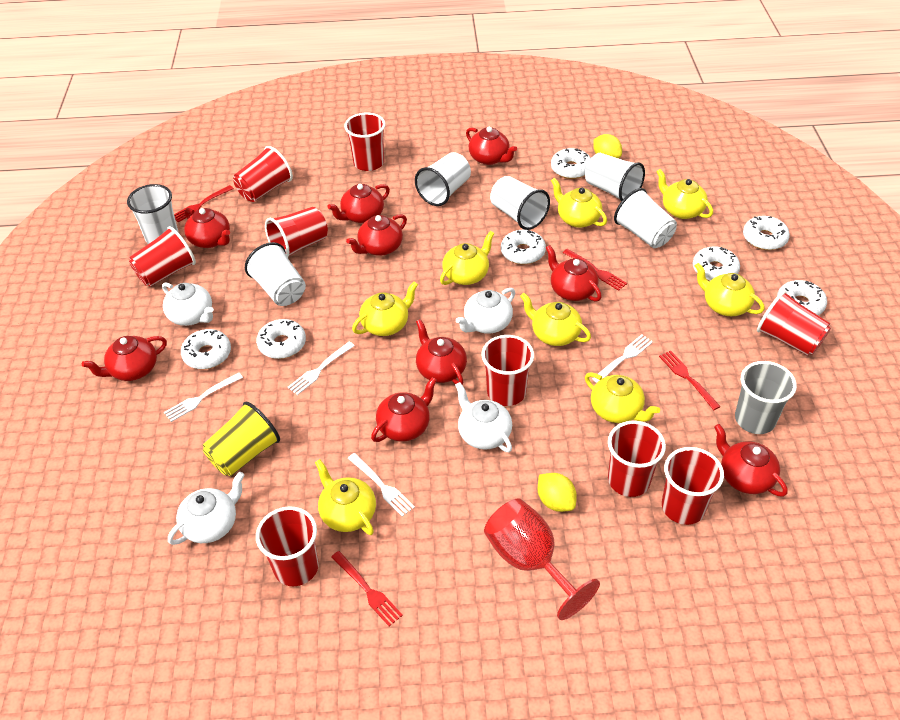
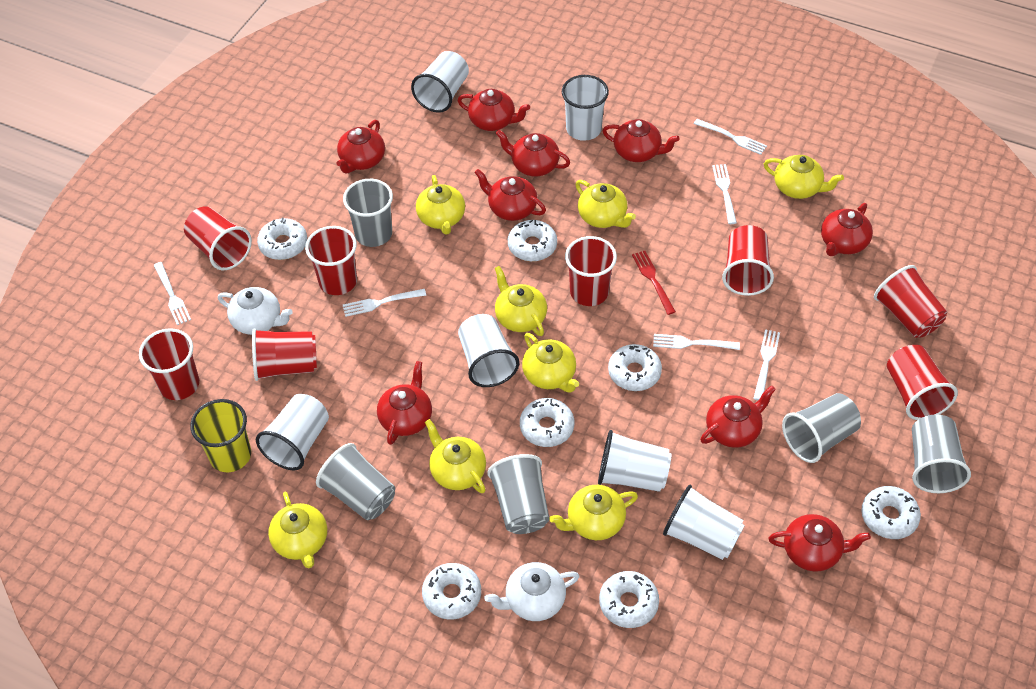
grey cup: [735,361,797,434] = 1 -> [316,443,395,520] [343,179,393,247] [487,454,549,534] [782,393,861,463] [912,414,971,493] = 5
red cup: [129,226,196,287] [233,146,293,202] [256,506,319,586] [265,207,328,257] [344,113,386,171] [481,335,534,406] [608,421,666,497] [662,447,724,525] [757,291,831,356] = 9 -> [139,328,199,400] [184,206,252,270] [252,328,317,381] [305,226,357,295] [565,236,617,306] [722,225,774,296] [874,265,947,338] [887,345,958,420] = 8
red fork: [174,185,234,222] [331,551,403,626] [563,249,627,291] [659,351,721,410] = 4 -> [632,251,676,315] = 1
red goblet: [484,498,600,620] = 1 -> none = 0
white fork: [164,373,243,422] [288,342,355,395] [348,453,415,517] [592,334,653,383] = 4 -> [154,262,191,325] [343,289,426,317] [653,334,740,350] [694,119,767,155] [712,164,737,224] [753,329,780,400] = 6
white teapot: [162,282,214,326] [168,472,244,545] [455,382,512,452] [456,288,515,334] = 4 -> [218,287,292,335] [484,562,579,621] = 2
yellow lemon: [538,473,577,512] [593,134,622,158] = 2 -> none = 0

